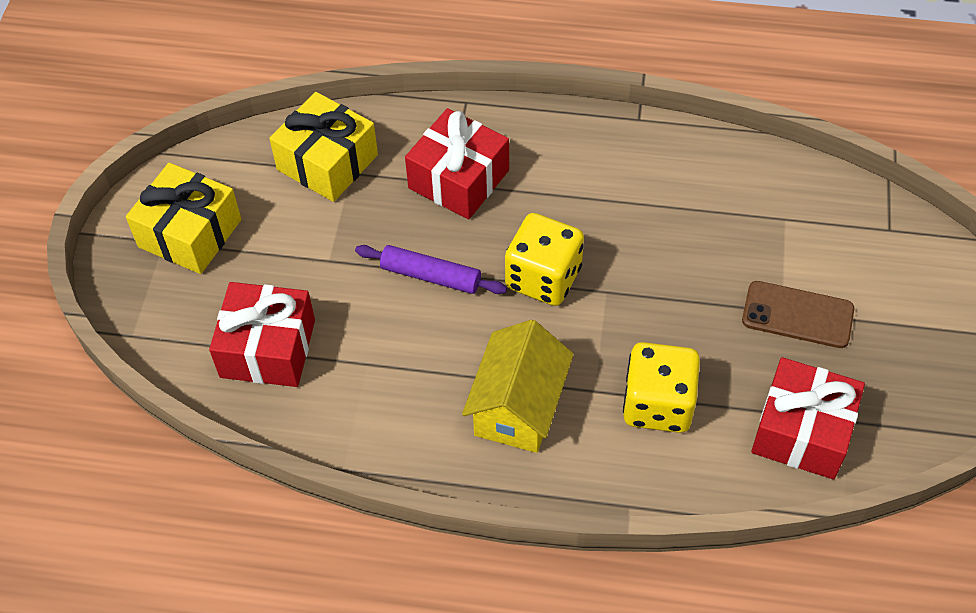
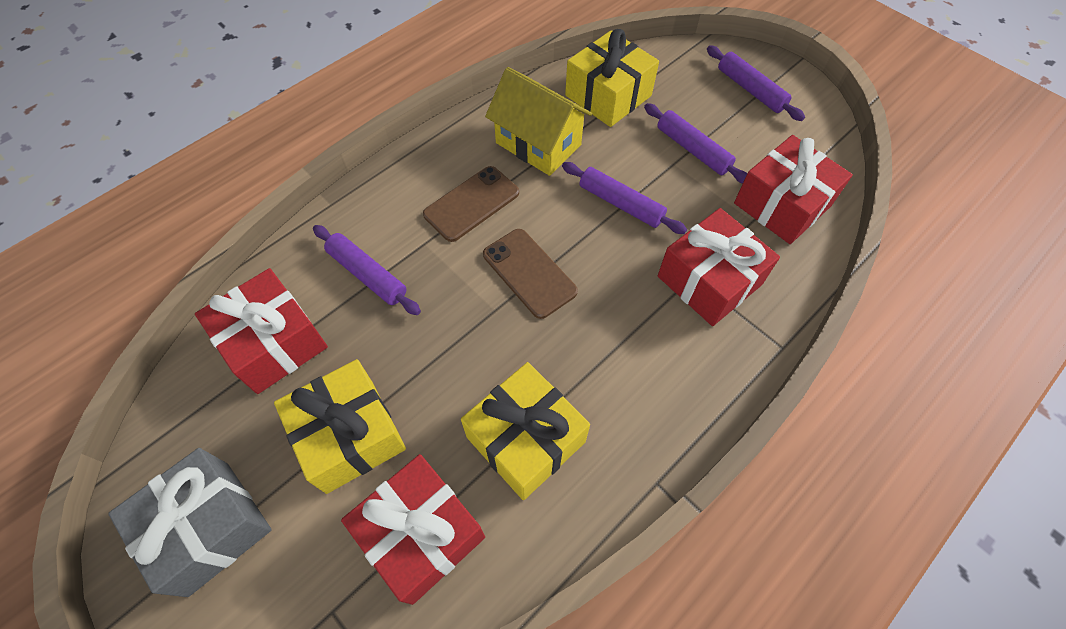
brown phone: [742,281,854,348] = 1 -> [423,166,519,242] [483,229,578,319] = 2
grey gift: none = 0 -> [108,448,272,597] = 1
purple rolling pin: [355,245,507,294] = 1 -> [313,225,421,315] [562,162,687,234] [644,103,747,184] [707,45,805,121] = 4
red gift: [209,282,315,387] [405,108,509,219] [751,357,865,479] = 3 -> [195,268,328,394] [341,454,485,605] [658,208,780,326] [734,135,853,244] = 4
yellow dice: [505,213,584,306] [623,342,700,433] = 2 -> none = 0
yellow gift: [126,163,241,274] [269,92,378,202] = 2 -> [274,359,406,494] [461,362,590,500] [565,29,659,127] = 3

